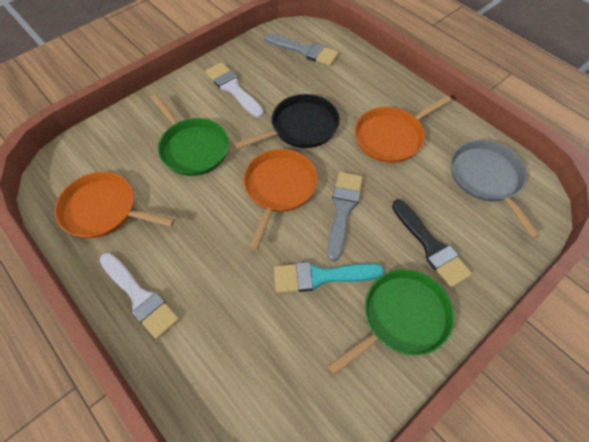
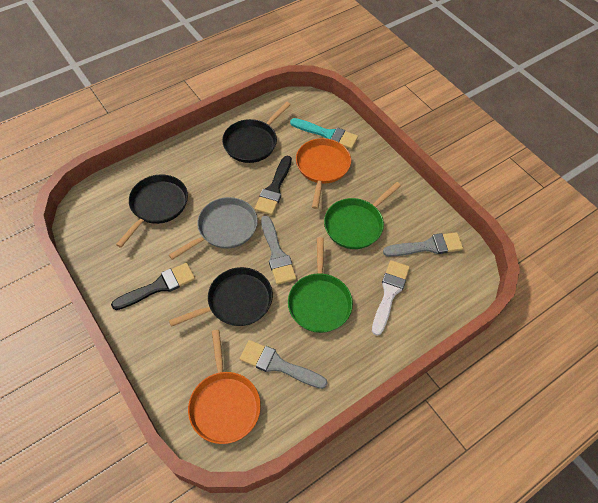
black brush: [392,200,472,288] = 1 -> [111,263,195,310] [255,156,292,215] = 2
black pan: [234,94,340,150] = 1 -> [116,174,188,248] [169,267,273,327] [222,102,291,163] = 3
grey brush: [264,33,339,66] [327,172,363,261] = 2 -> [240,340,328,389] [261,216,296,285] [383,232,463,257] = 3
orange pan: [55,172,175,238] [243,149,318,250] [355,95,451,163] = 3 -> [188,330,261,444] [296,138,351,209] = 2
white brush: [100,253,179,339] [205,63,263,118] = 2 -> [372,260,410,336] = 1

